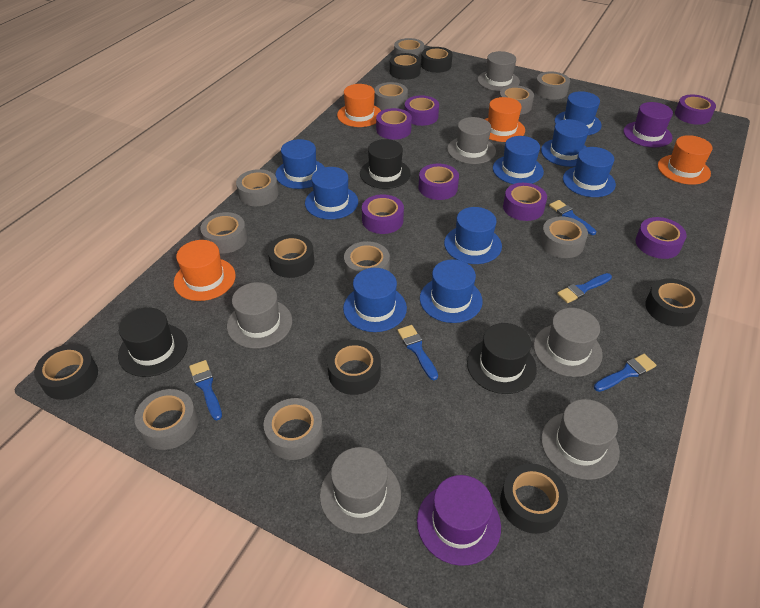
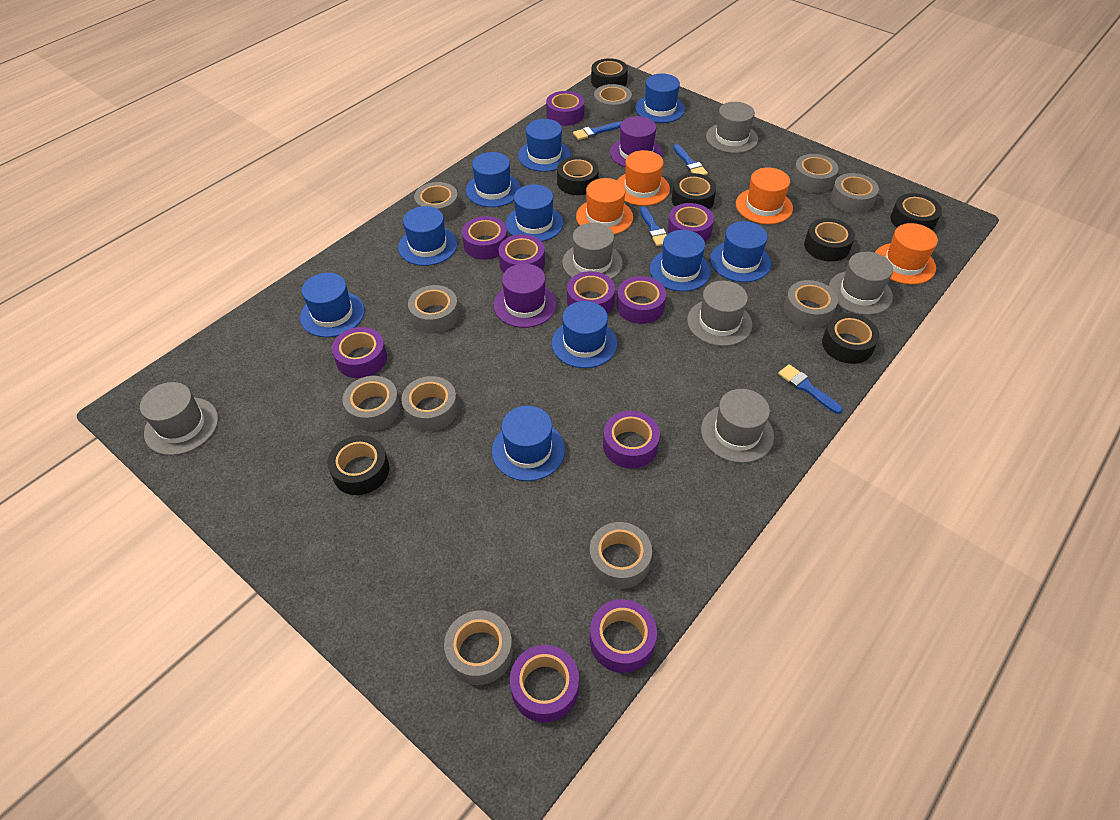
black hat: [118,308,188,377] [360,139,411,189] [467,323,537,394] = 3 -> none = 0
blue brush: [189,360,222,420] [397,325,438,380] [549,200,596,235] [557,273,612,303] [594,354,656,392] = 5 -> [573,121,622,140] [640,206,666,246] [673,144,708,175] [778,364,843,414] = 4
blue hat: [275,139,324,189] [305,167,358,219] [343,268,407,332] [420,260,483,323] [444,207,502,264] [493,136,544,184] [541,119,589,167] [555,91,602,135] [563,147,616,197] = 9 -> [300,273,365,337] [398,206,458,266] [466,152,521,207] [492,406,565,481] [506,184,563,242] [518,119,571,172] [551,301,617,368] [635,74,685,123] [650,230,711,291] [710,221,771,282] = 10
purple tape: [362,194,404,234] [376,108,412,140] [404,95,439,126] [419,164,459,200] [503,183,547,221] [635,217,687,259] [675,95,716,125] = 7 -> [332,327,387,378] [462,216,508,260] [498,234,545,272] [510,645,579,723] [546,91,584,126] [567,271,615,314] [590,599,657,673] [603,411,660,469] [617,276,666,324] [667,203,714,242] = 10

